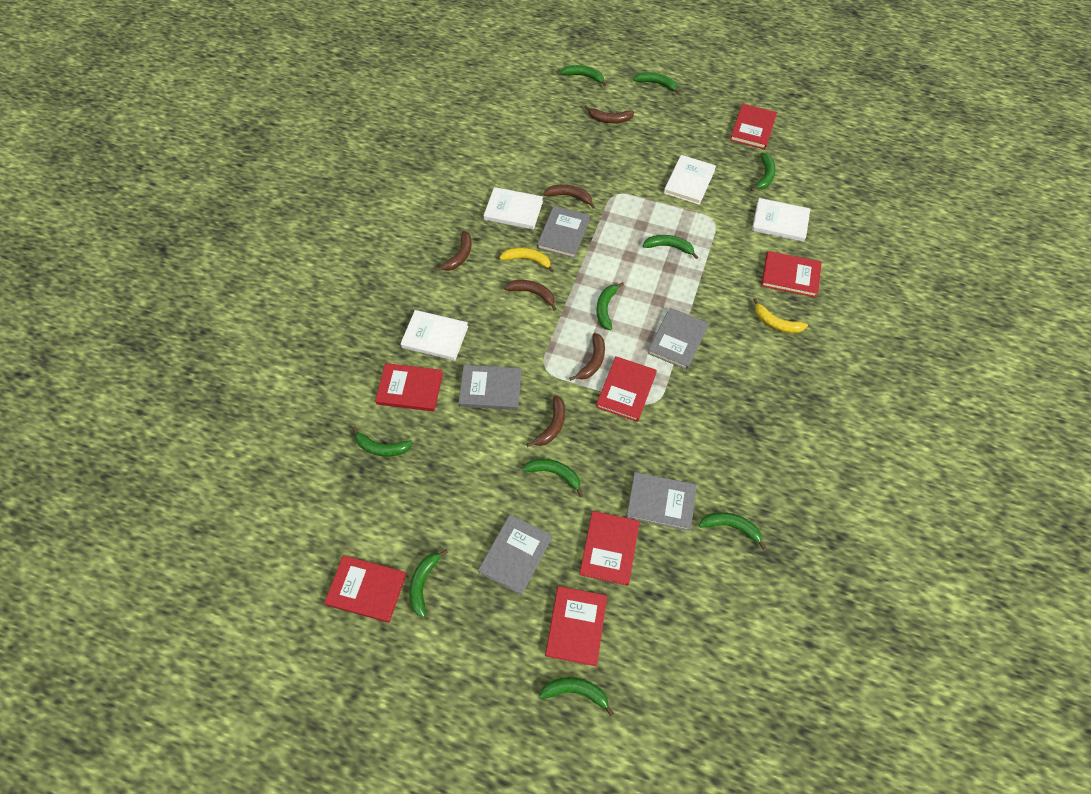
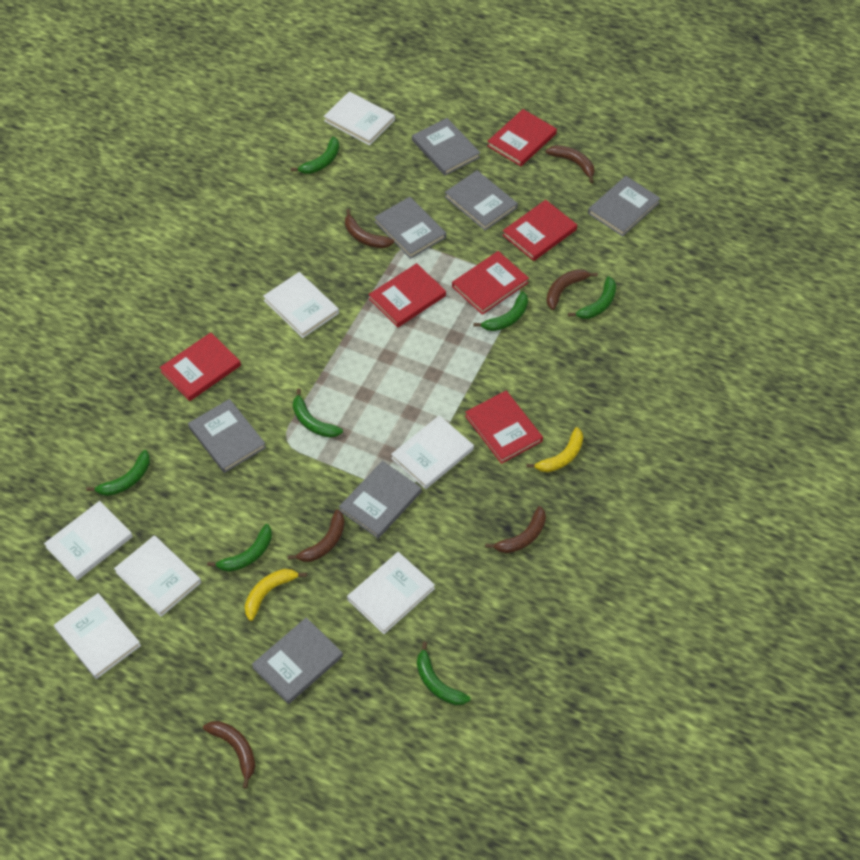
green banana: [352,426,413,457] [409,549,448,618] [523,459,583,497] [539,677,614,716] [560,65,606,87] [596,282,624,330] [633,72,680,95] [643,235,698,259] [699,512,766,550] [751,153,776,191] = 10 -> [86,450,150,496] [207,524,272,572] [291,136,339,174] [293,389,343,438] [417,642,470,705] [473,291,528,331] [568,276,616,319] = 7
grey book: [458,365,522,410] [478,514,552,595] [537,206,590,258] [626,472,697,531] [647,307,709,370] = 5 -> [188,399,266,473] [252,617,343,704] [339,461,422,539] [374,197,446,259] [412,118,480,176] [445,170,518,231] [588,176,661,237] = 7
red book: [324,555,407,623] [375,363,443,411] [545,586,607,666] [579,511,640,586] [596,356,657,422] [730,104,777,149] [761,251,822,297] = 7 -> [160,332,241,401] [368,263,446,327] [452,251,529,315] [465,391,543,464] [487,109,557,166] [503,200,577,261] = 6
white book: [400,310,468,361] [484,187,543,229] [664,155,716,205] [752,198,810,242] = 4 -> [44,501,133,580] [54,593,141,679] [114,535,201,617] [263,272,339,338] [324,92,395,146] [347,552,435,634] [391,415,474,489] = 7

